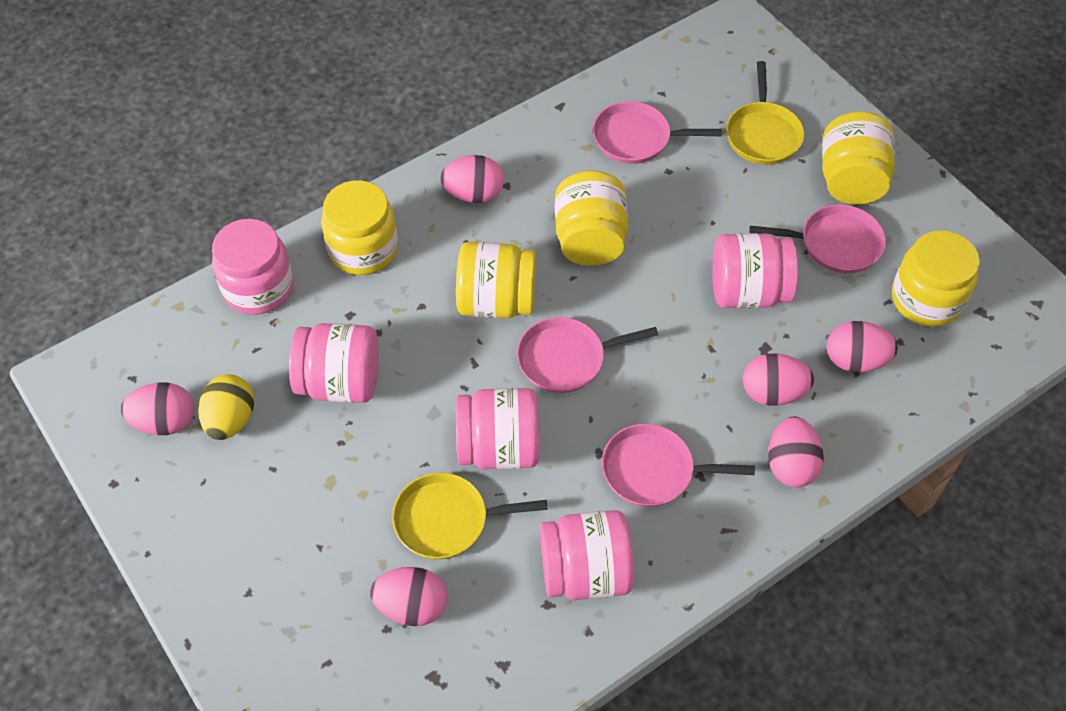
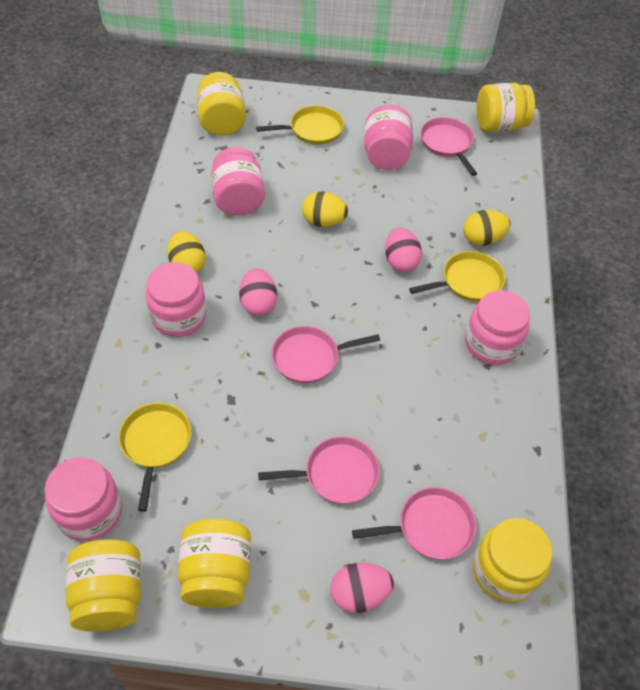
pink egg: [121,383,194,435] [370,567,447,626] [440,155,504,203] [743,354,814,406] [768,417,824,487] [827,321,898,372] = 6 -> [239,269,277,316] [330,563,394,613] [385,228,422,272] = 3
yellow egg: [198,374,254,440] = 1 -> [167,231,206,273] [302,191,348,227] [463,210,511,246] = 3
yellow pan: [392,473,548,559] [726,61,804,165] = 2 -> [119,403,191,512] [256,105,344,145] [409,251,505,302] = 3

